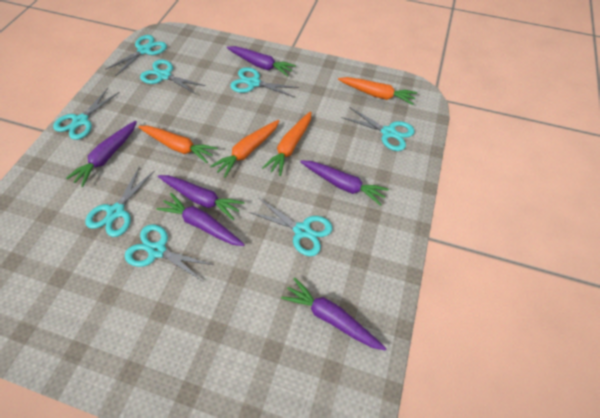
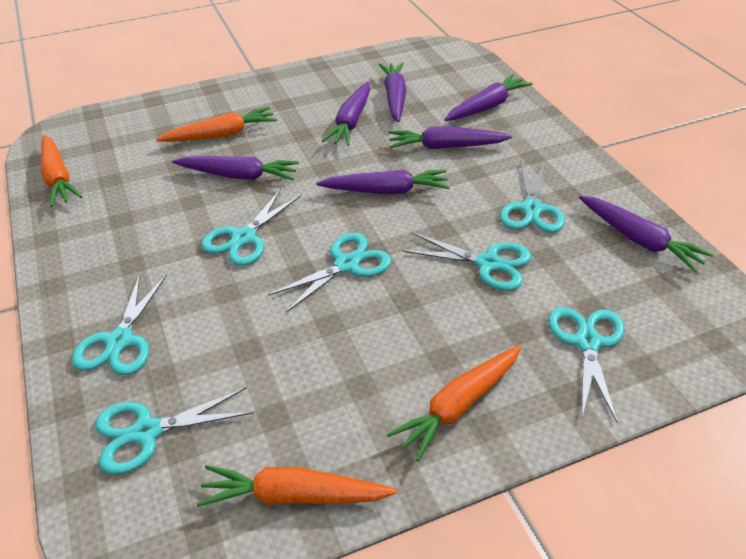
purple carrot: [66,121,137,187] [157,193,245,246] [158,175,245,220] [227,46,296,77] [281,278,386,351] [300,161,389,206] = 6 -> [172,156,299,180] [316,170,450,194] [322,82,370,146] [379,62,406,122] [389,126,512,149] [444,74,533,121] [579,196,714,272] = 7
turquoise scissors: [53,88,120,140] [85,166,154,237] [105,35,167,77] [125,224,214,281] [140,59,206,95] [230,67,299,97] [249,198,332,256] [341,107,415,151] = 8 -> [72,274,167,375] [95,388,254,474] [201,189,301,266] [268,233,391,313] [403,232,532,291] [500,161,565,233] [548,307,625,422] = 7

